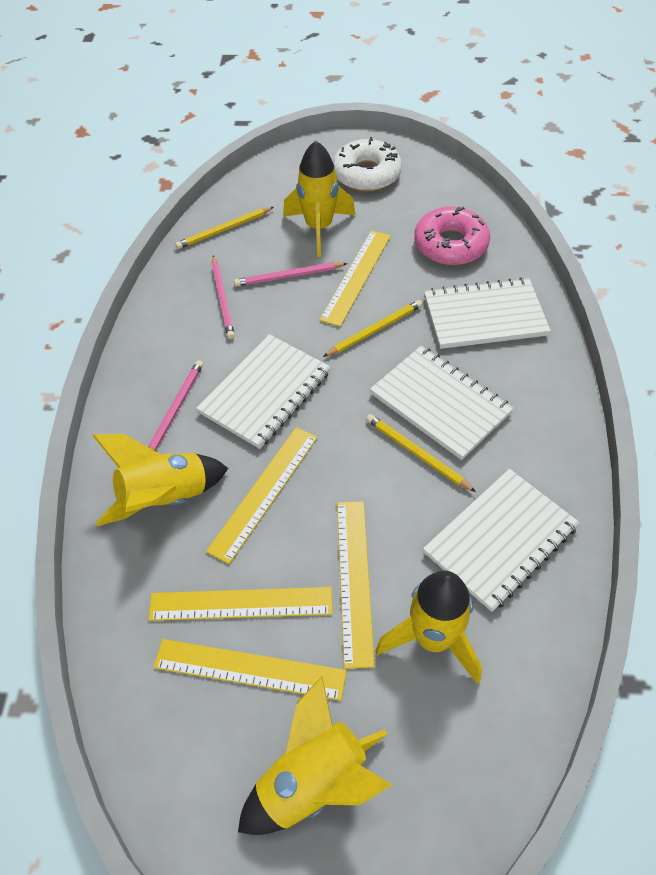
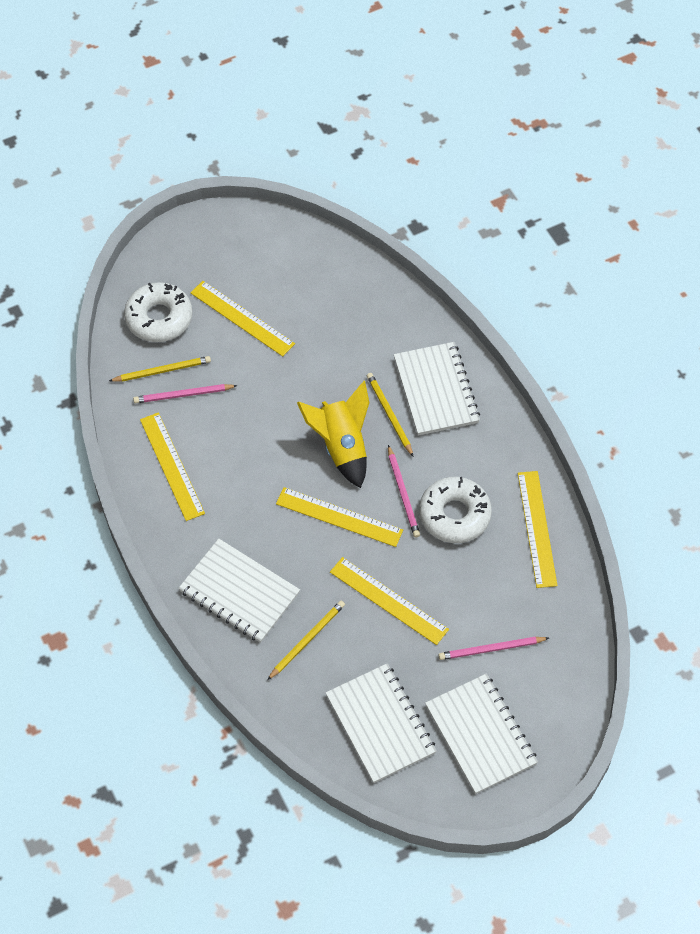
pink donut: [414,207,490,265] = 1 -> none = 0
white donut: [333,137,402,192] = 1 -> [124,282,192,342] [419,477,492,543] = 2
yellow rocket: [92,434,228,526] [238,676,392,835] [283,141,355,257] [375,571,482,684] = 4 -> [297,381,370,488] = 1

